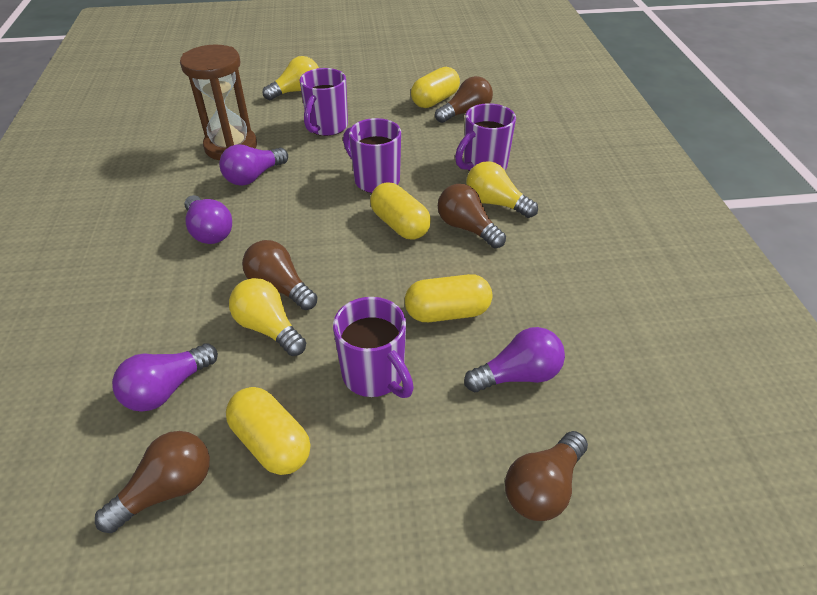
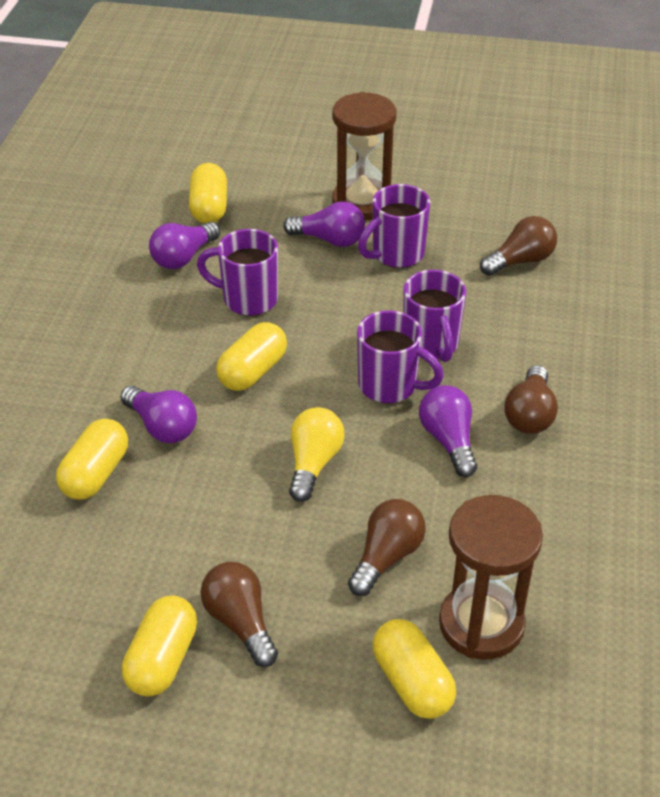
brown hourglass: [180,45,257,160] = 1 -> [332,92,397,221] [439,495,543,660] = 2
brown light bulb: [95,431,210,533] [242,240,317,310] [435,76,493,123] [438,184,506,248] [505,431,588,521] = 5 -> [200,562,278,667] [348,499,426,596] [480,216,557,276] [504,365,558,434] = 4
yellow capsule: [226,387,310,475] [370,183,431,239] [405,274,492,322] [411,67,460,108] = 4 -> [56,419,128,500] [122,596,197,697] [189,163,227,223] [216,322,287,391] [373,619,456,719] = 5
yellow light bulb: [229,278,306,356] [262,56,319,100] [466,161,538,218] = 3 -> [289,407,345,502] = 1

